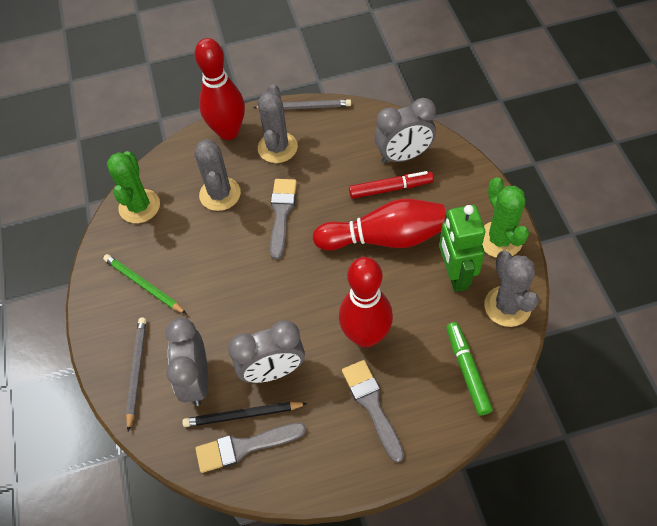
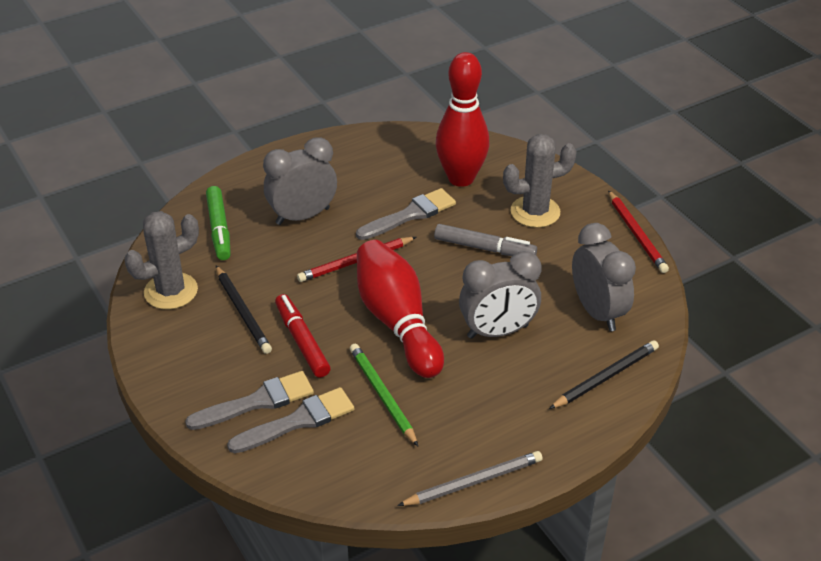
black pencil: [182,402,308,427] = 1 -> [216,266,272,354] [549,340,659,409] = 2
green cactus: [107,151,160,223] [482,177,529,258] = 2 -> none = 0
green robot: [439,205,485,292] = 1 -> none = 0
grey cactus: [194,139,241,211] [258,84,298,163] [484,251,539,327] = 3 -> [124,211,199,309] [503,134,577,228] = 2
grey marker: none = 0 -> [434,224,537,256] = 1
grey pencil: [126,317,146,432] [253,99,351,110] = 2 -> [397,451,543,506] = 1
red bowling pin: [195,38,245,140] [313,199,446,251] [339,257,393,348] = 3 -> [357,240,444,378] [436,52,490,187] = 2
red pencil: none = 0 -> [297,237,416,282] [608,190,669,273] = 2

